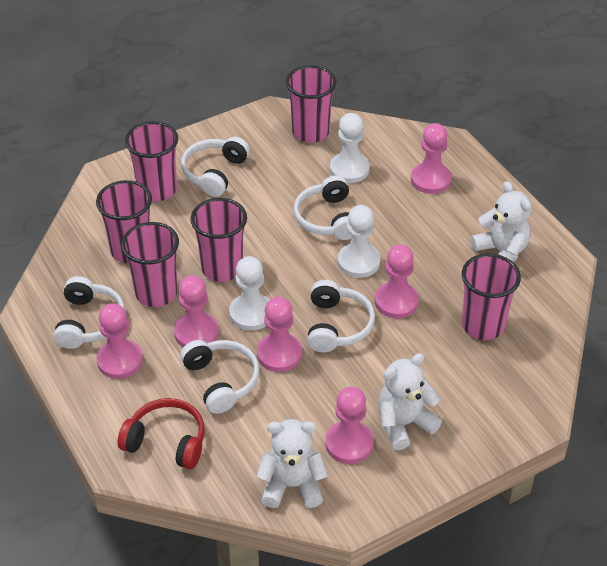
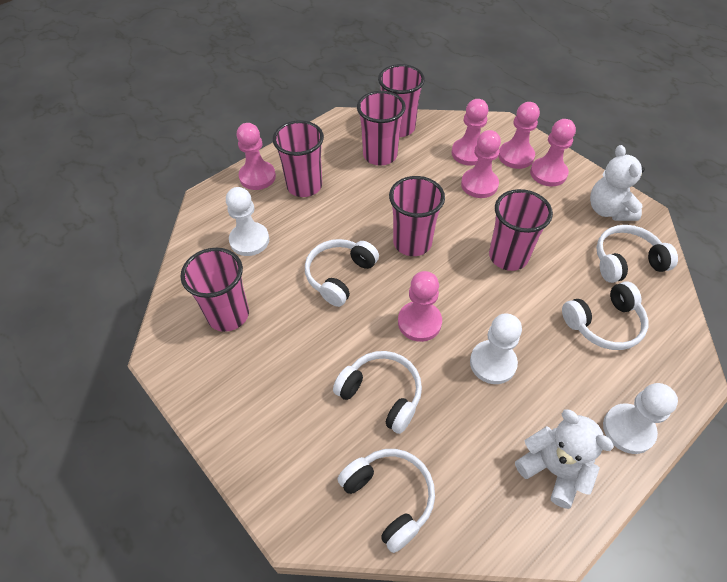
red headphones: [118,398,205,469] = 1 -> none = 0
white teddy bear: [256,419,328,508] [378,353,442,450] [471,181,531,262] = 3 -> [515,409,614,509] [590,145,645,221] = 2

